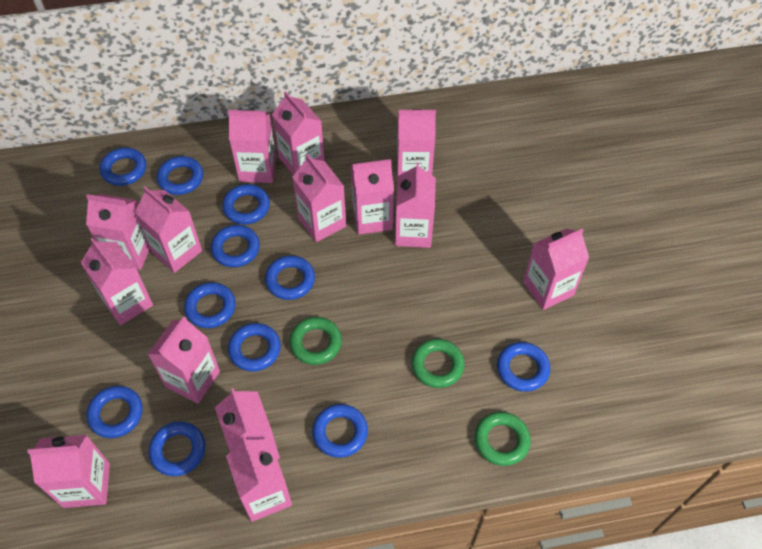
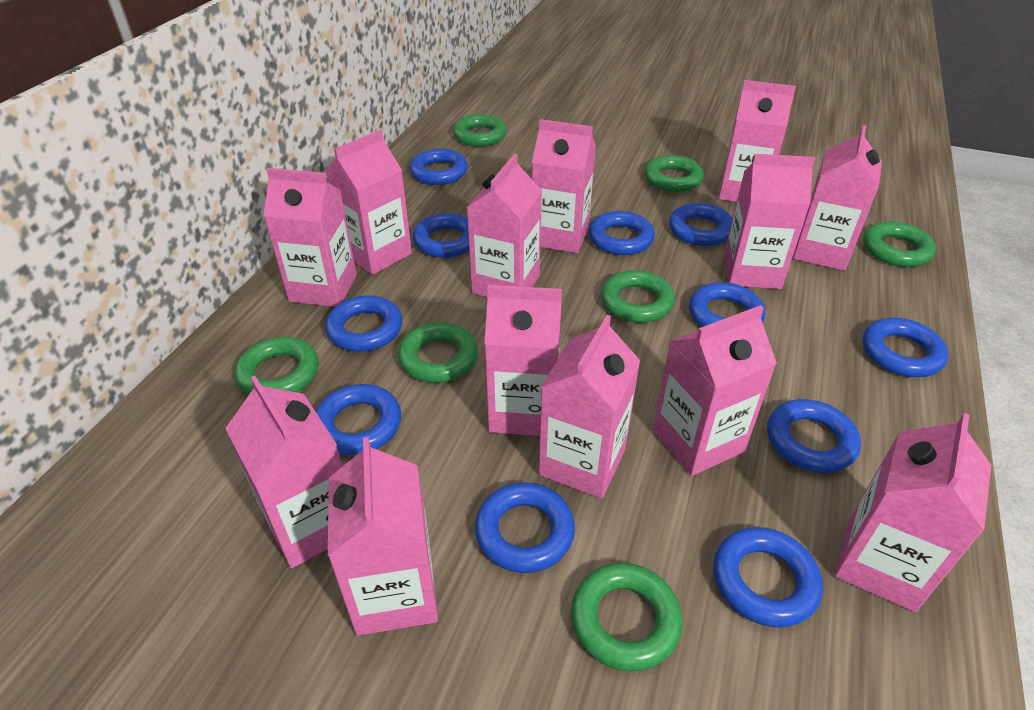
green ring: [289,317,342,365] [411,339,465,388] [474,412,531,466] = 3 -> [235,337,319,395] [398,322,478,383] [453,114,507,146] [571,563,682,671] [601,270,675,323] [644,155,704,192] [863,221,936,267] = 7
pink carton: [27,435,110,508] [81,238,153,326] [86,194,150,270] [135,187,202,273] [148,316,220,403] [215,388,280,460] [226,437,292,522] [228,110,276,183] [272,91,325,175] [292,154,346,242] [351,159,394,235] [395,162,436,248] [397,109,436,181] [523,229,589,310] = 14 -> [225,376,343,568] [264,168,357,307] [325,130,412,275] [328,437,438,636] [467,154,542,297] [484,285,562,436] [532,119,596,253] [539,315,640,499] [653,305,777,476] [719,80,796,202] [724,154,815,289] [793,125,882,271] [834,413,991,612] = 13

